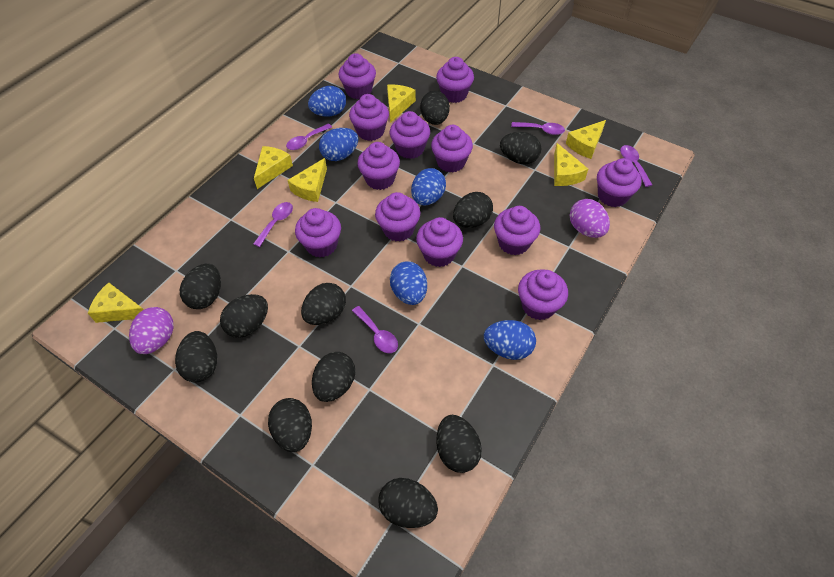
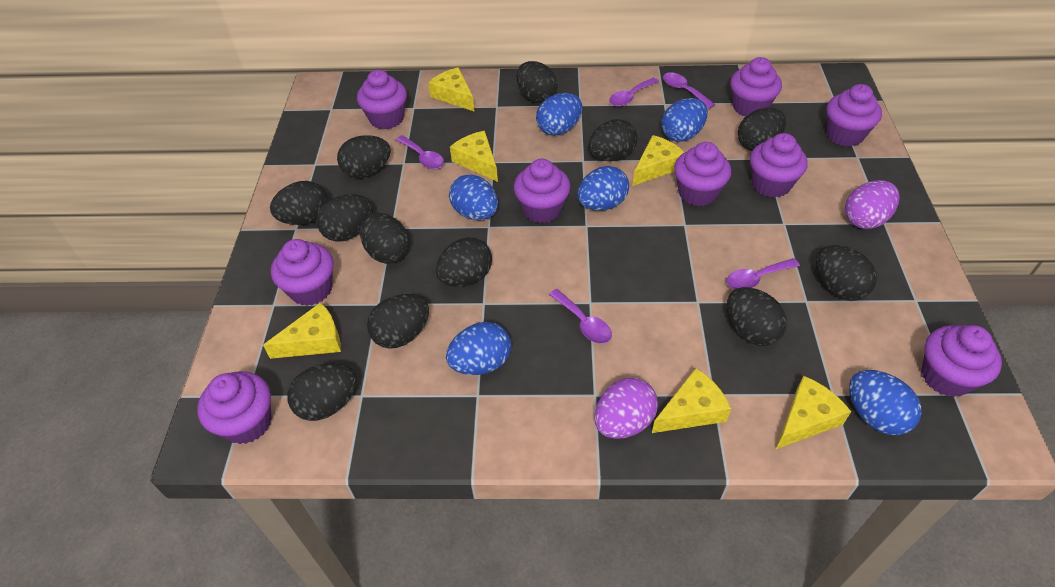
black egg: [175,331,217,382] [180,264,221,309] [220,294,268,338] [268,398,312,452] [301,283,346,325] [312,352,355,402] [378,478,438,528] [420,91,450,125] [436,415,482,473] [453,192,493,228] [500,132,542,164] = 11 -> [270,181,328,225] [287,363,357,421] [316,194,372,242] [337,135,391,178] [360,212,410,264] [367,294,429,349] [436,237,492,287] [517,61,558,103] [588,119,637,161] [727,287,787,346] [738,107,786,151] [816,245,877,301] = 12
blue egg: [308,86,346,117] [319,128,358,161] [390,261,427,305] [411,168,446,205] [484,320,536,360] = 5 -> [446,322,511,375] [449,174,498,220] [536,93,583,136] [577,166,629,211] [661,98,708,142] [849,370,922,435] = 6
purple cupcake: [295,208,341,258] [338,53,376,99] [349,94,389,141] [357,142,400,190] [375,192,421,242] [390,111,430,159] [416,217,463,267] [431,125,473,173] [436,57,474,103] [494,206,540,255] [518,269,568,320] [597,158,642,207] = 12 -> [197,371,272,444] [271,239,333,306] [357,70,407,129] [513,159,571,223] [674,142,731,206] [730,57,782,117] [750,133,808,198] [827,84,882,147] [921,325,1002,397] = 9

